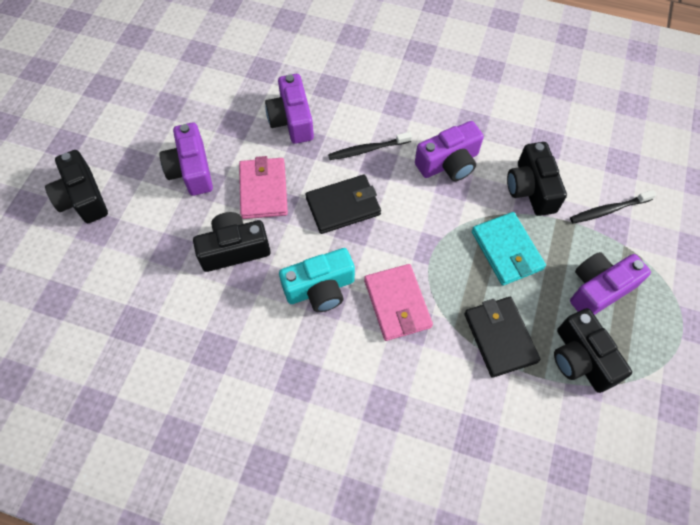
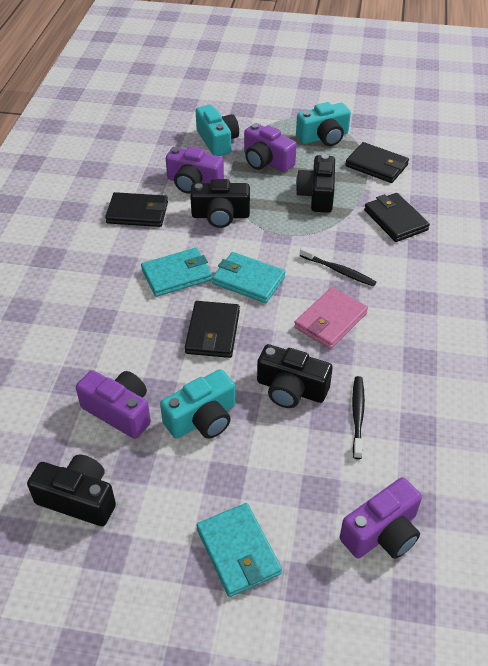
black wallet: [306,175,381,234] [464,297,540,377] = 2 -> [105,192,168,227] [185,301,240,358] [345,142,409,183] [364,193,430,242] = 4
pink wallet: [239,156,288,219] [364,264,433,341] = 2 -> [294,287,368,349] = 1
turquoise camera: [279,248,355,312] = 1 -> [160,369,235,439] [196,105,239,156] [296,102,351,146] = 3
turquoise wallet: [472,212,546,286] = 1 -> [141,248,212,297] [197,503,282,597] [212,252,285,303] = 3

